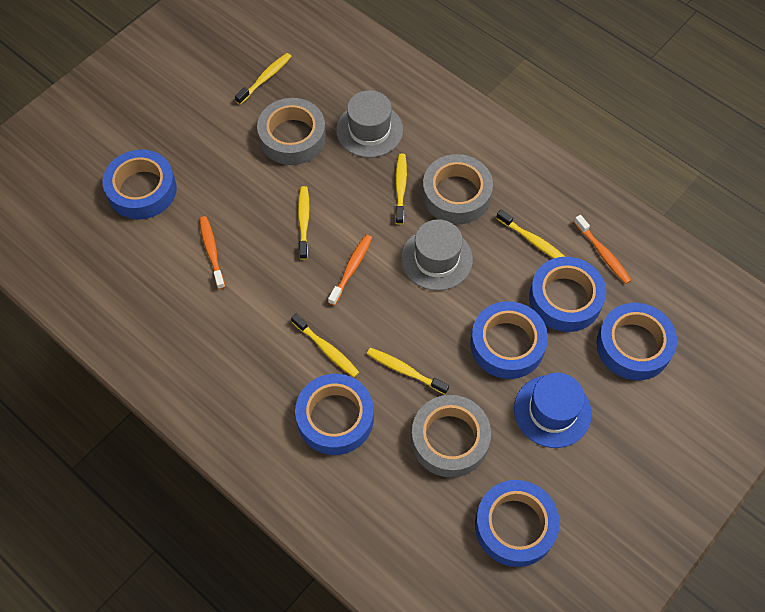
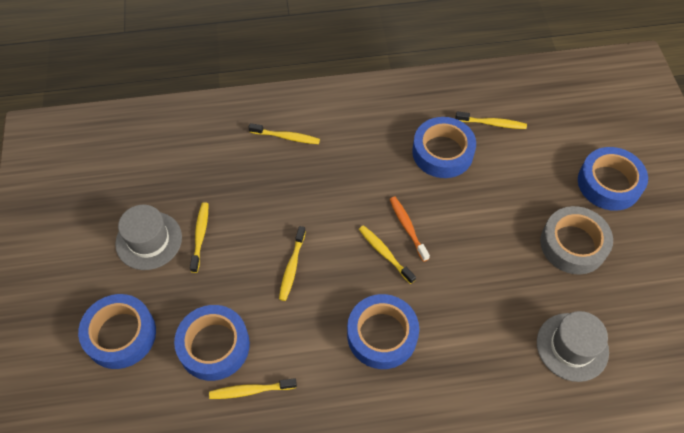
blue hat: [514,373,592,448] = 1 -> none = 0
blue tape: [103,150,177,220] [295,374,374,455] [470,301,548,379] [475,480,560,567] [529,257,606,332] [596,303,677,380] = 6 -> [78,294,156,369] [174,305,250,381] [347,294,419,369] [412,117,476,178] [578,147,648,211] = 5
grey tape: [257,98,326,165] [411,395,491,478] [422,154,493,224] = 3 -> [540,206,613,274] = 1
orange toothbrush: [199,216,225,289] [328,234,372,306] [574,215,632,284] = 3 -> [390,197,430,262] = 1

